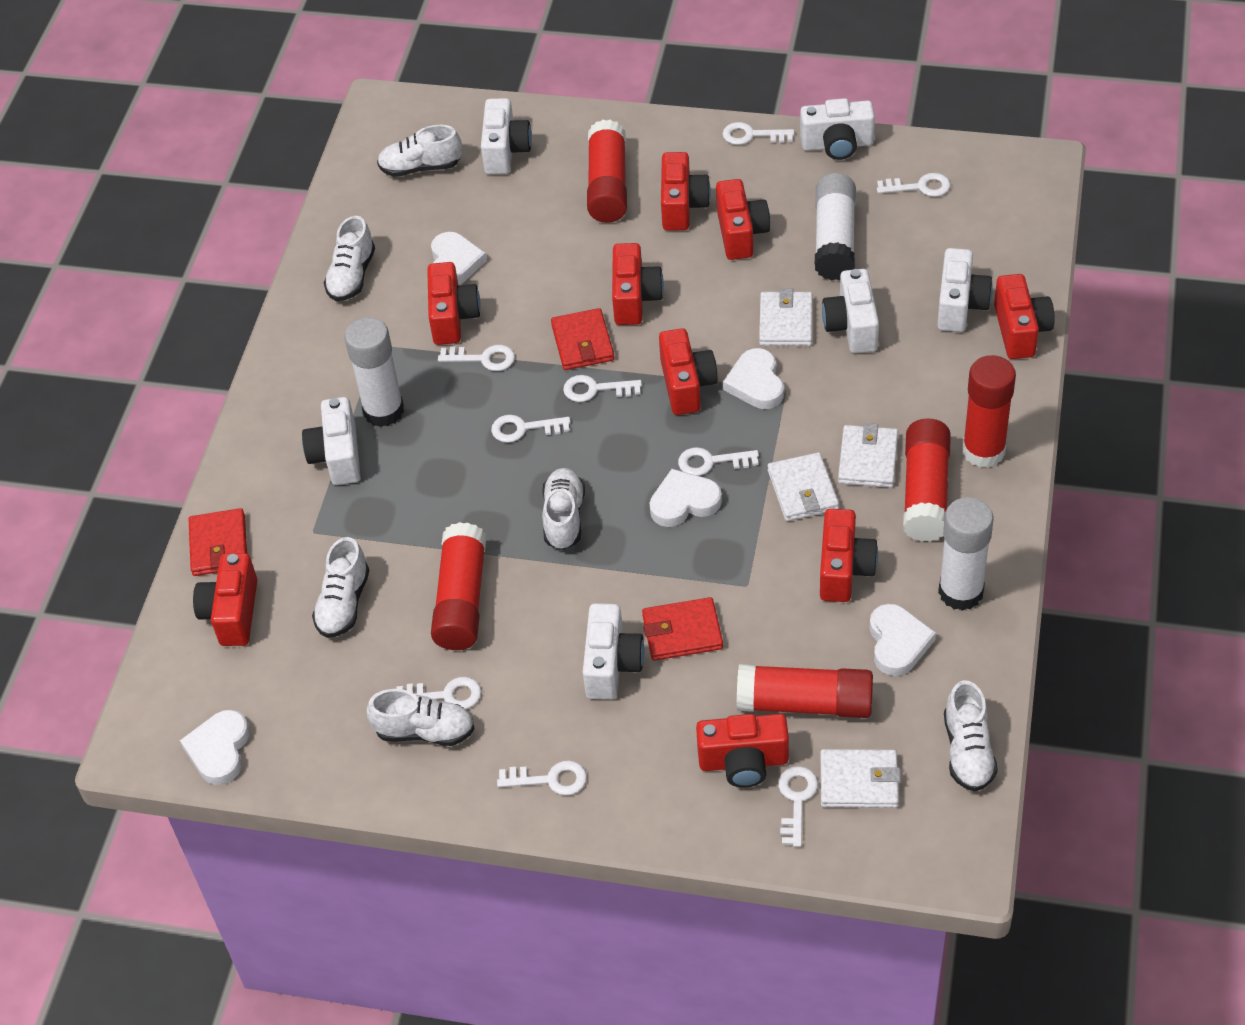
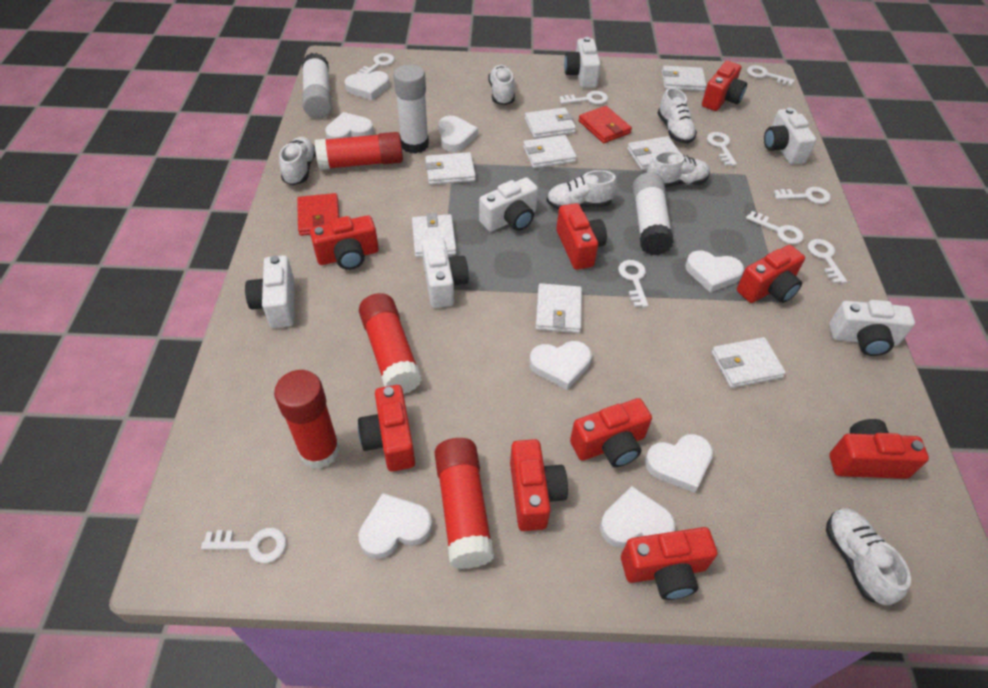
red glue stick: [431,522,486,650] [587,119,627,223] [737,664,873,718] [903,419,951,542] [962,355,1016,468] = 5 -> [274,370,340,469] [315,132,403,170] [359,293,422,394] [435,438,494,569] = 4
red wallet: [189,508,247,576] [551,308,614,370] [642,597,723,661] = 3 -> [297,193,339,236] [578,106,632,143] = 2
white heart: [180,710,250,785] [431,232,487,285] [650,469,722,527] [723,348,784,409] [870,604,936,676] = 5 -> [325,112,374,139] [345,71,390,100] [358,493,432,559] [438,116,478,152] [529,341,592,390] [600,486,675,548] [645,434,713,493] [685,250,744,293] = 8
white wallet: [759,289,812,346] [768,452,839,521] [820,749,901,808] [838,423,898,488] = 4 -> [412,213,456,258] [425,152,476,185] [523,135,577,168] [525,107,576,139] [536,283,582,333] [627,136,680,170] [662,66,707,91] [711,337,786,388] = 8

